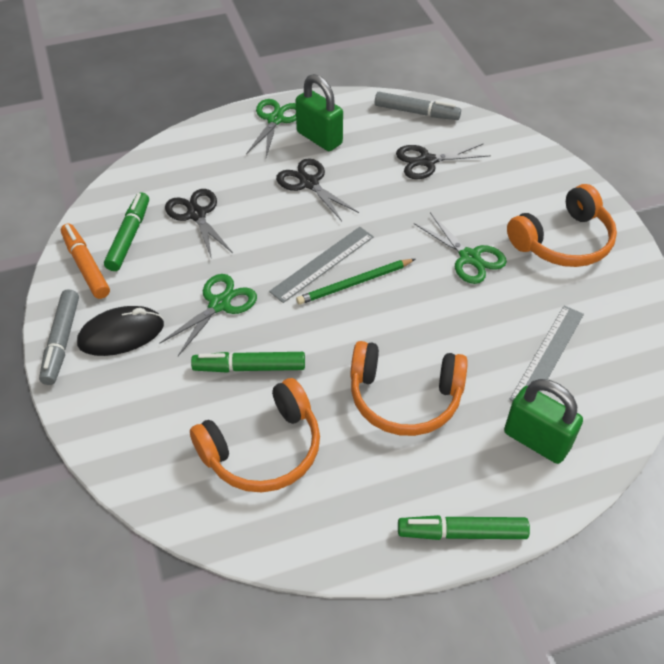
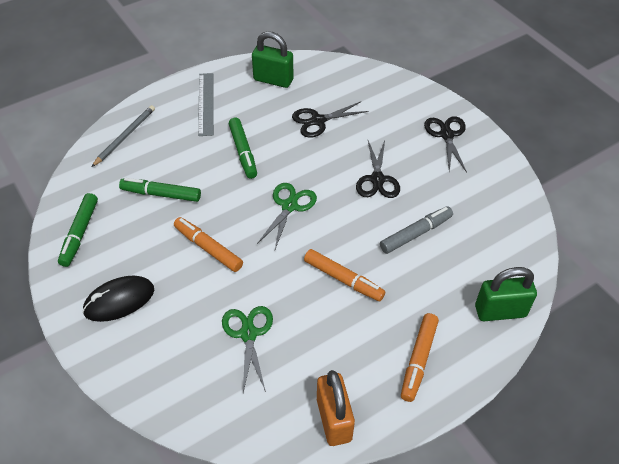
green pencil: [296,259,415,305] = 1 -> none = 0
green scissors: [159,274,257,356] [246,99,296,157] [414,213,507,284] = 3 -> [222,306,273,392] [257,183,317,249] = 2
grey marker: [39,289,79,385] [375,92,461,120] = 2 -> [380,206,453,254] = 1
grey pencil: none = 0 -> [92,105,155,167] = 1
grey ruler: [269,227,374,303] [509,306,584,401] = 2 -> [198,73,214,136] = 1
orange headphones: [190,378,320,492] [350,341,468,436] [507,184,617,267] = 3 -> none = 0
orange marker: [61,224,110,299] = 1 -> [174,217,243,272] [304,249,385,301] [401,313,439,402] = 3
orange padlock: none = 0 -> [317,370,355,446] = 1

